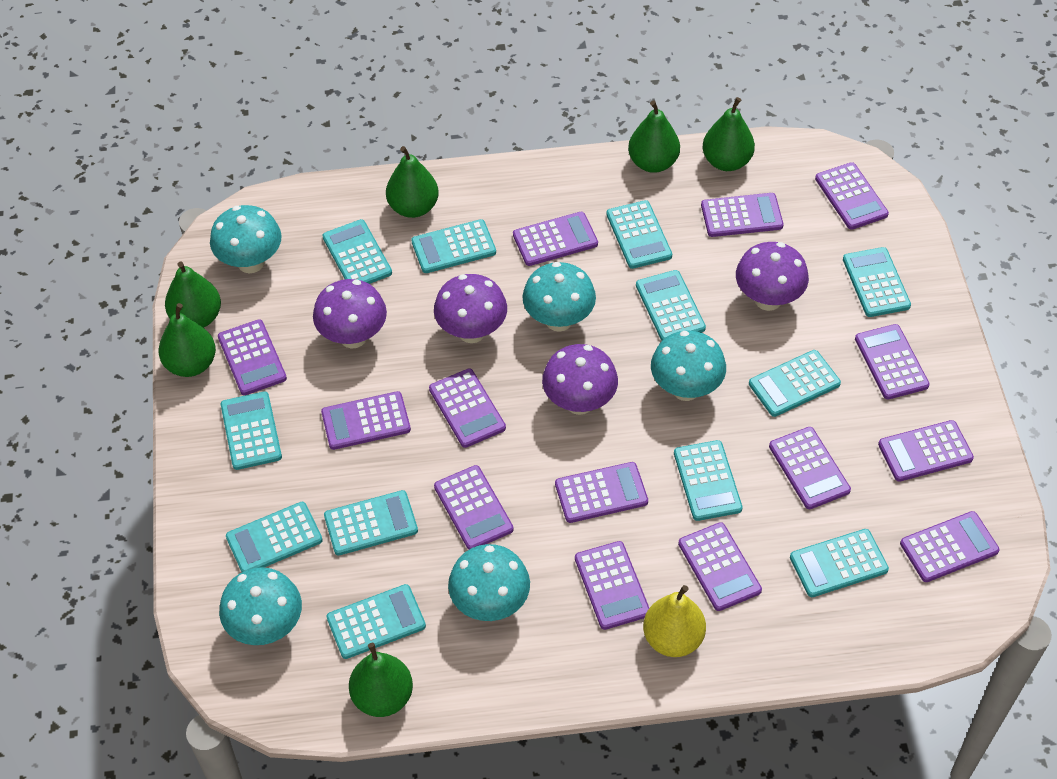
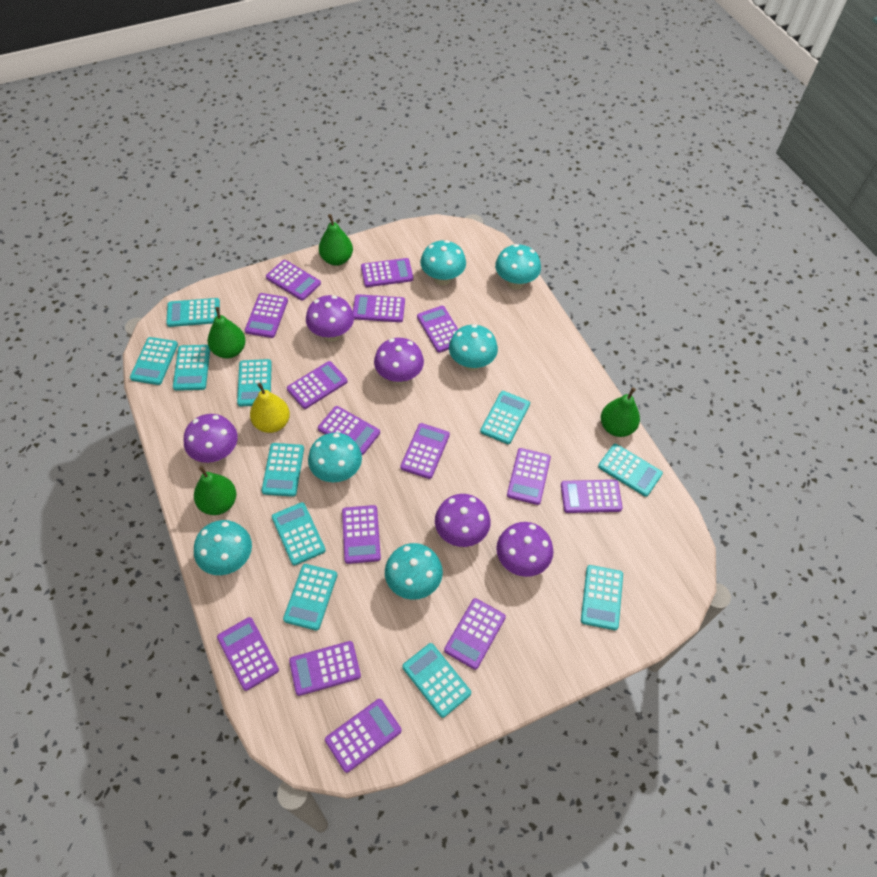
green pear: [158,303,216,377] [165,261,221,328] [349,643,413,717] [386,146,439,218] [628,101,680,173] [703,97,755,171] = 6 -> [194,466,237,515] [208,307,246,359] [319,214,353,266] [601,387,640,437] = 4
purple calculator: [218,319,287,395] [321,391,411,450] [429,369,506,448] [434,465,514,550] [513,212,598,266] [555,462,648,523] [575,541,649,630] [678,522,762,611] [701,193,784,237] [769,427,851,509] [815,162,889,230] [855,324,929,399] [878,420,974,482] [900,511,999,582] = 14 -> [217,617,279,691] [245,293,288,338] [266,260,321,301] [287,361,347,409] [289,641,361,696] [318,406,380,455] [325,699,402,773] [342,505,381,564] [353,294,405,322] [361,258,413,287] [400,423,450,479] [417,306,458,353] [444,598,506,670] [507,448,551,505] [561,480,623,513] = 15
purple mushroom: [313,279,387,348] [434,274,507,343] [542,344,618,415] [736,242,809,311] = 4 -> [184,414,238,463] [306,295,354,342] [374,338,424,384] [435,494,491,547] [496,522,553,577] = 5
turquoise calculator: [221,391,282,470] [226,502,323,572] [323,219,392,284] [324,490,418,556] [327,584,426,659] [411,219,496,273] [606,200,672,269] [636,270,706,341] [674,440,743,521] [749,350,841,417] [790,529,889,597] [843,247,911,317] = 12 -> [130,337,178,385] [166,298,220,327] [173,345,210,391] [237,359,272,407] [261,443,304,497] [272,502,326,566] [283,564,337,631] [402,643,471,718] [480,391,530,444] [581,565,623,630] [598,444,663,497] = 11
turquoise mushroom: [210,205,282,273] [219,567,302,645] [448,544,530,621] [522,262,596,332] [651,330,726,401] = 5 -> [194,520,252,575] [308,433,362,482] [385,543,443,600] [420,240,466,286] [449,324,498,371] [495,244,541,290] = 6

